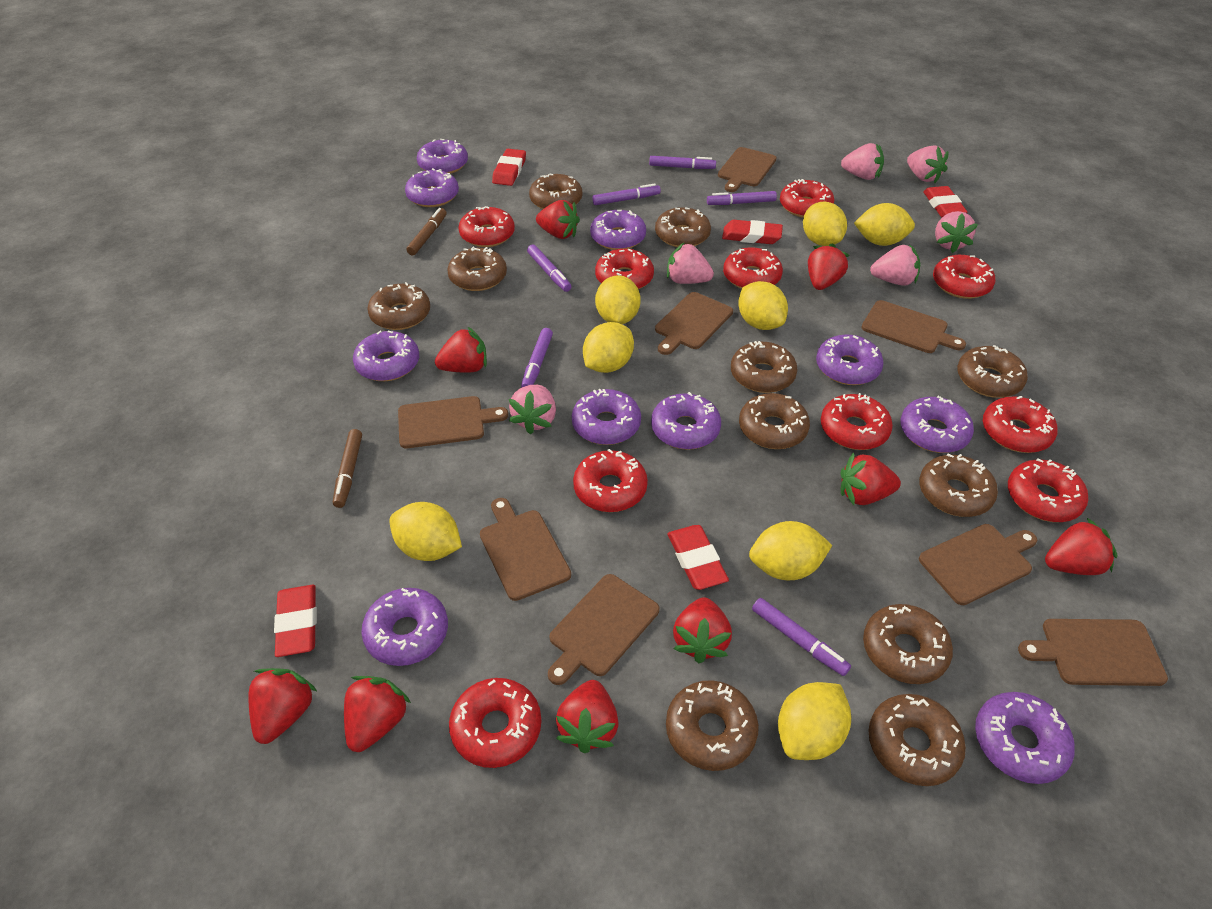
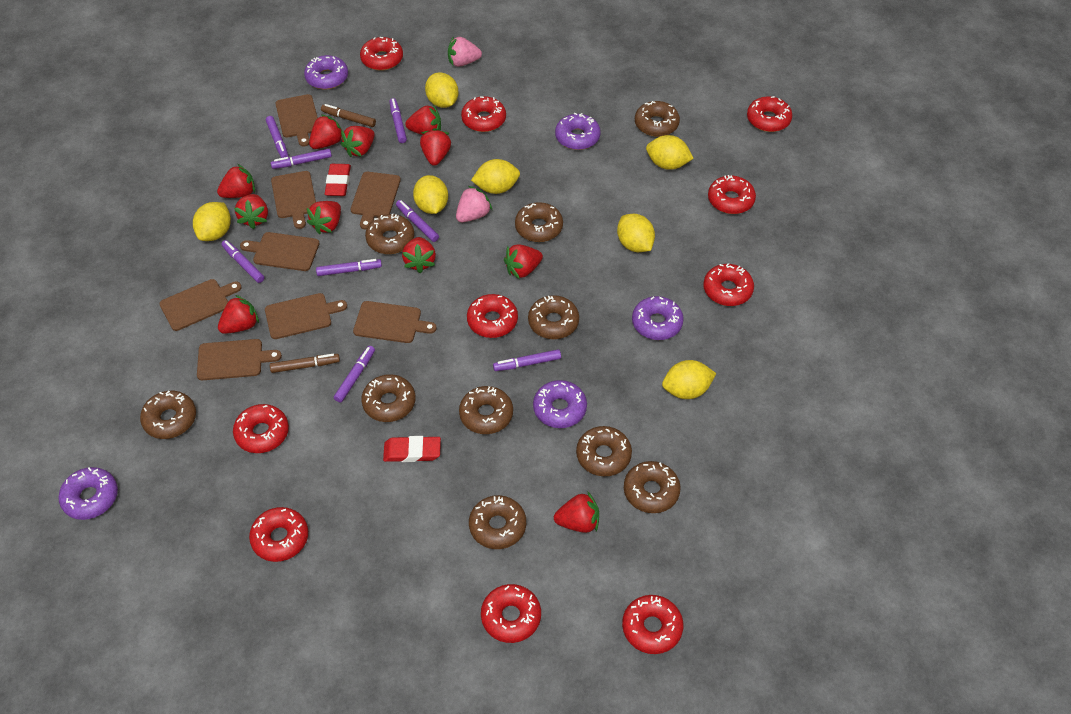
brown donut: [367,282,430,330] [447,246,507,291] [529,173,582,209] [655,207,711,247] [666,680,759,771] [731,341,797,393] [739,393,810,449] [863,604,953,684] [868,694,966,786] [919,454,998,517] [957,345,1028,398] = 11 -> [140,391,196,439] [361,374,415,422] [365,213,414,254] [459,386,513,434] [469,495,526,549] [515,202,563,242] [528,295,579,339] [576,426,632,476] [624,461,681,513] [635,101,680,137] = 10
pink strawberry: [509,385,556,434] [667,242,714,284] [841,143,884,180] [870,244,920,286] [907,145,949,183] [935,211,978,253] = 6 -> [448,36,482,67] [456,186,492,222] = 2
purple donut: [353,330,419,381] [361,588,448,666] [405,168,459,207] [417,139,468,174] [572,389,641,445] [590,210,646,250] [651,392,721,450] [816,335,884,385] [900,396,974,453] [975,692,1075,784] = 10 -> [58,467,118,520] [304,55,348,89] [533,380,587,428] [555,113,600,150] [632,296,684,340] = 5
purple marker: [521,328,553,388] [527,244,572,292] [592,183,661,205] [649,156,716,169] [707,191,777,205] [752,598,851,676] = 6 -> [221,240,264,283] [266,116,288,158] [271,149,332,169] [316,259,382,276] [334,346,375,403] [389,98,407,143] [396,200,439,242] [493,349,561,371] = 8
red eraser: [274,585,317,657] [492,149,526,186] [667,525,729,590] [722,220,783,244] [923,186,968,217] = 5 -> [325,164,351,196] [383,436,441,462] = 2
red strawberry: [248,668,317,744] [344,676,411,752] [435,327,487,373] [536,200,580,239] [556,680,619,753] [673,597,732,663] [808,243,850,290] [841,452,901,505] [1045,518,1117,575] = 9 -> [217,164,255,198] [218,295,259,334] [234,194,268,229] [307,201,341,234] [309,114,342,149] [341,126,375,157] [402,237,436,273] [405,104,441,135] [420,128,451,166] [504,244,543,279] [554,491,599,533] = 11
yellow lemon: [390,502,462,561] [583,322,634,373] [595,275,641,324] [738,281,788,330] [749,521,832,580] [778,682,851,760] [803,202,847,246] [854,203,915,246] = 8 -> [193,202,231,241] [413,175,448,214] [425,73,459,108] [471,159,520,194] [617,214,655,252] [646,135,694,170] [662,360,716,399] = 7

